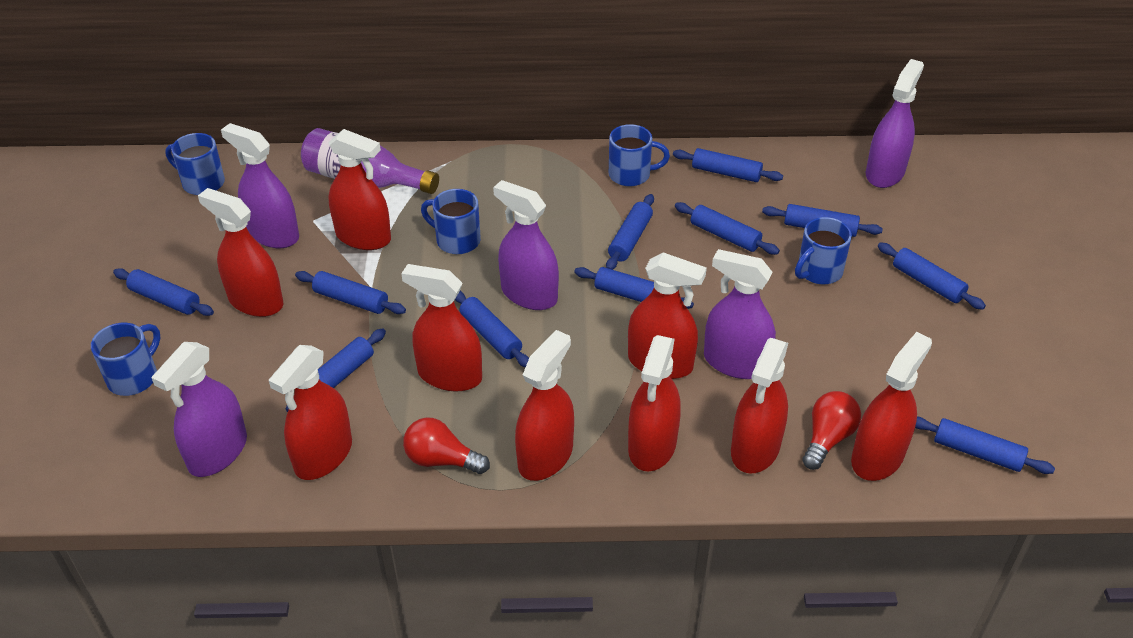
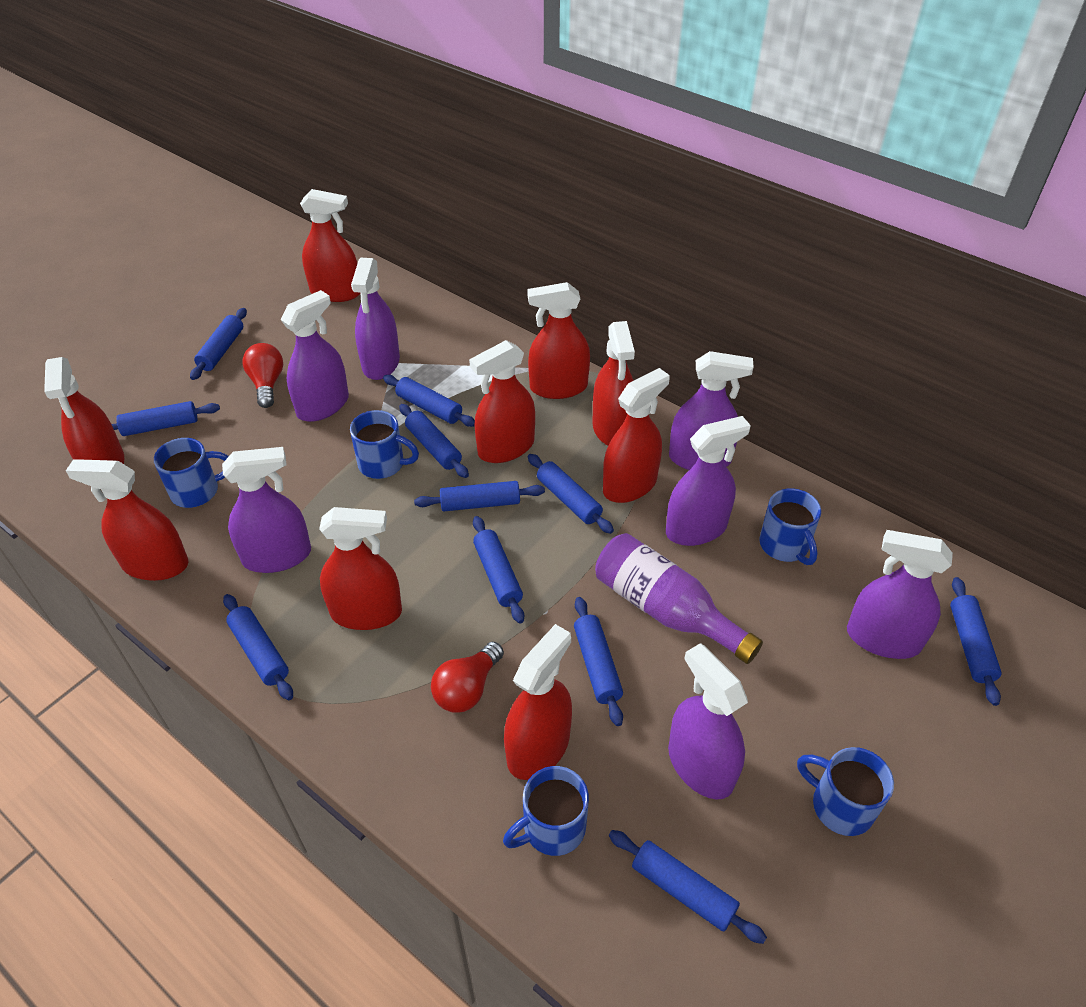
purple spray bottle: [152,342,247,477] [221,123,299,248] [493,180,559,310] [704,249,776,379] [866,59,924,188] = 5 -> [222,447,311,573] [281,290,349,422] [351,258,400,380] [666,416,751,546] [668,643,748,800] [669,351,753,470] [847,530,953,659] = 7

